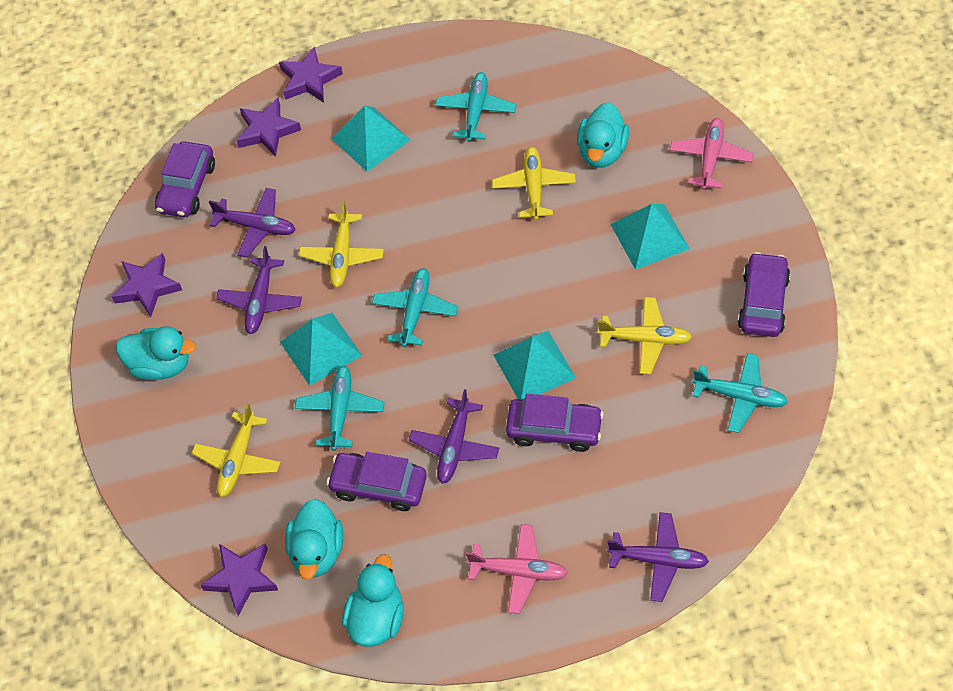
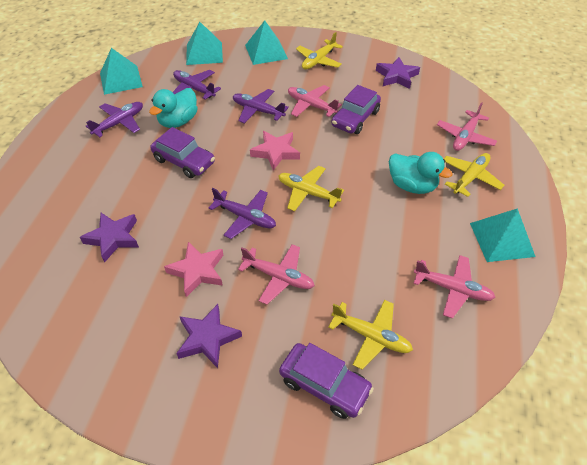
pink plane: [466,524,567,614] [670,118,754,190] = 2 -> [238,244,315,304] [288,85,342,117] [413,255,496,319] [437,102,497,151] = 4
pink star: none = 0 -> [164,242,223,297] [250,131,300,171] = 2
purple car: [155,141,215,218] [327,452,427,511] [506,394,604,452] [738,252,790,337] = 4 -> [150,127,215,178] [279,343,374,419] [331,85,381,134] = 3
purple star: [112,253,182,317] [200,544,278,616] [236,98,301,157] [279,47,343,103] = 4 -> [80,213,139,263] [176,304,242,368] [376,57,420,89] = 3
turquoise duck: [116,326,196,380] [285,499,343,580] [342,554,404,647] [577,102,629,168] = 4 -> [149,88,198,128] [389,152,452,194] = 2
turquoise plane: [295,365,384,451] [372,268,458,347] [435,72,517,142] [692,353,788,433] = 4 -> none = 0

